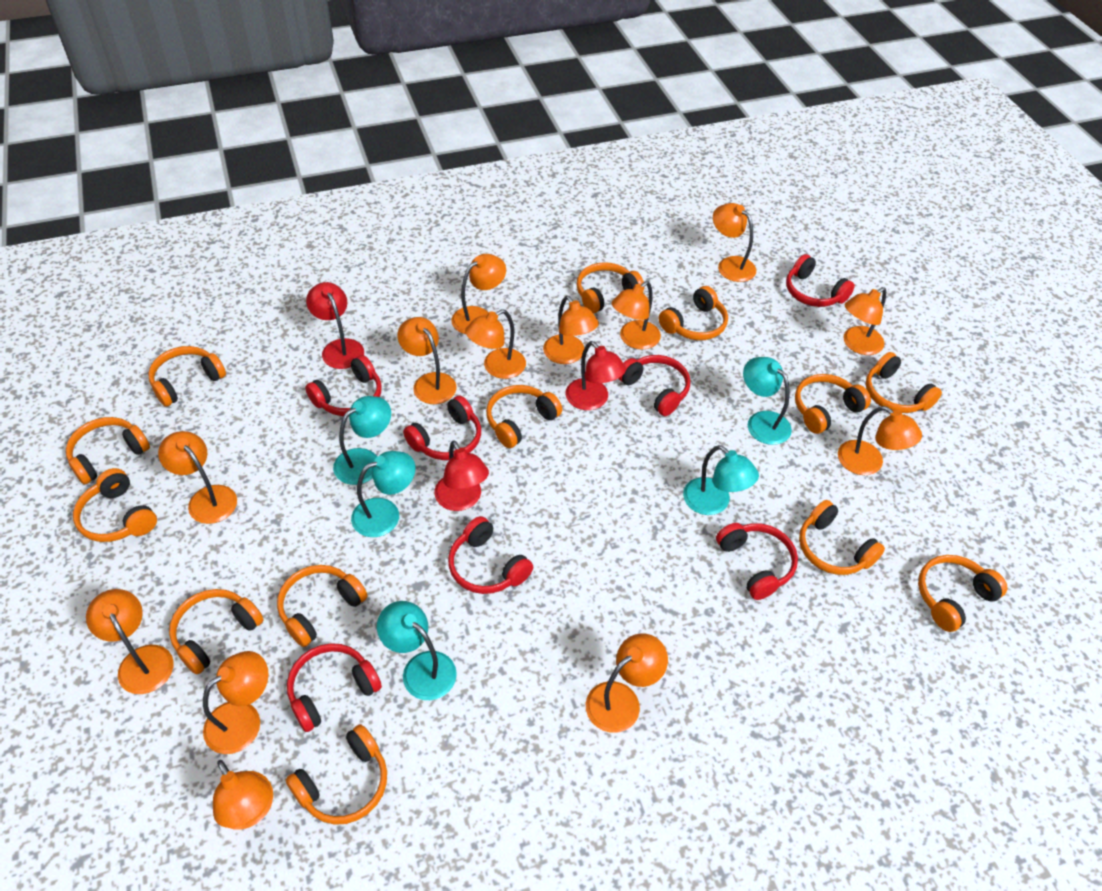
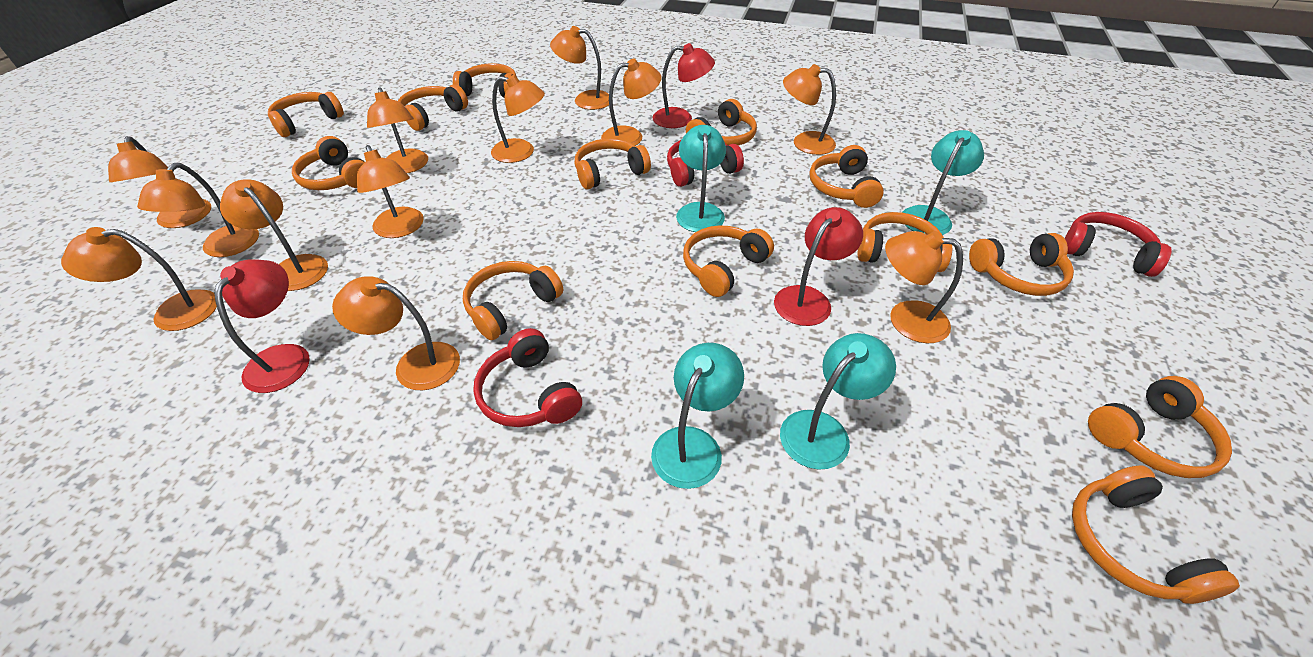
orange lamp: [86,589,174,694] [158,431,237,524] [203,651,269,754] [213,760,273,830] [397,317,457,404] [451,254,506,334] [465,309,526,379] [543,296,599,364] [586,633,668,733] [611,281,661,349] [713,203,756,282] [838,406,922,475] [843,287,886,355] = 13 -> [61,227,217,331] [108,136,211,228] [137,163,259,257] [220,179,328,291] [332,276,460,390] [357,145,424,238] [367,87,428,173] [491,75,545,163] [550,26,609,110] [601,58,662,146] [783,64,836,155] [885,231,963,343] = 12
red headphones: [287,643,382,732] [305,355,382,416] [403,395,481,460] [448,516,533,594] [618,355,691,416] [716,523,798,600] [786,254,855,307] = 7 -> [473,328,582,427] [667,140,744,187] [1064,212,1172,277] = 3
turquoise lamp: [333,396,391,485] [351,451,416,537] [377,601,457,700] [683,445,759,515] [743,357,792,445] = 5 -> [651,343,744,489] [676,125,726,232] [780,333,896,470] [902,130,984,235] = 4

